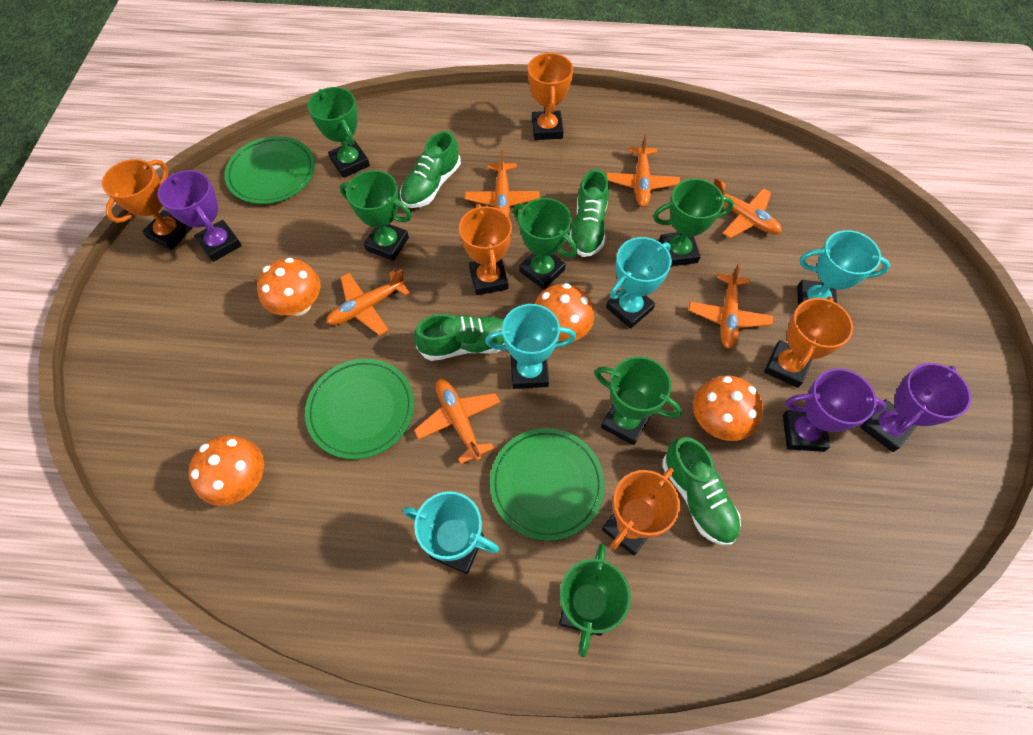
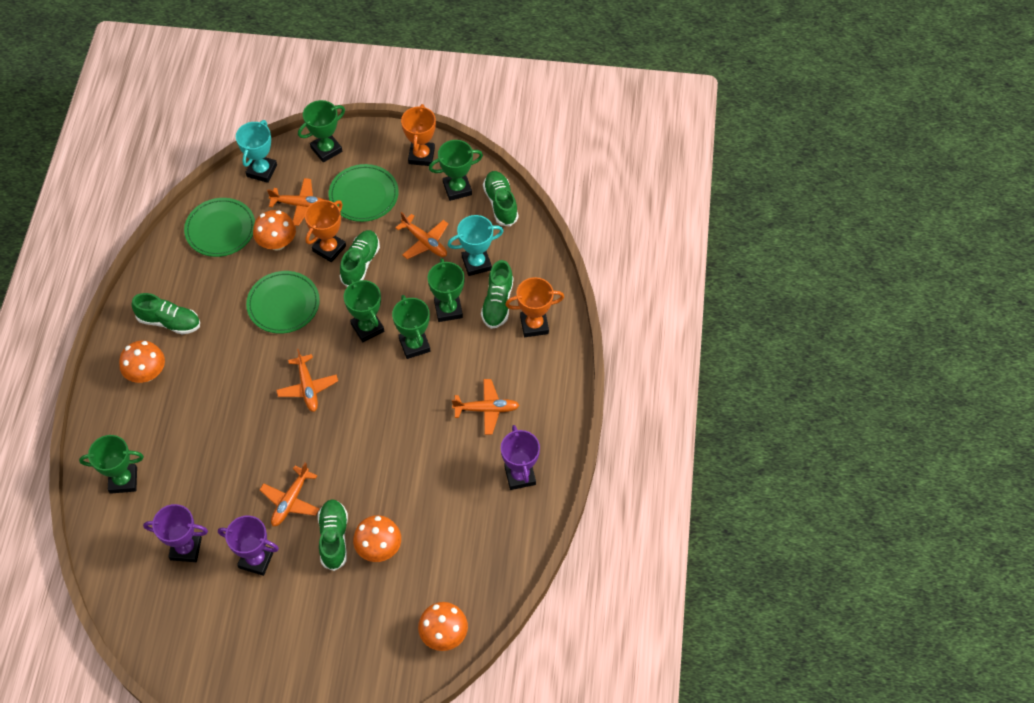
green shoe: [400,131,461,208] [414,314,505,361] [570,169,609,257] [662,437,741,545] = 4 -> [131,293,200,335] [318,499,348,571] [340,230,380,287] [481,260,513,329] [483,171,518,227] = 5
orange plane: [326,269,410,335] [414,379,500,464] [465,150,540,217] [606,134,680,207] [688,263,773,349] [714,178,781,238] = 6 -> [260,462,319,526] [267,178,325,226] [276,349,338,412] [395,212,448,259] [452,379,520,435] = 5
orange trophy: [102,159,192,250] [459,204,512,295] [528,52,573,140] [602,468,680,556] [764,296,853,388] = 5 -> [305,200,346,263] [401,104,436,166] [505,277,564,337] = 3
turquoise trophy: [403,491,499,574] [485,304,576,389] [606,237,672,329] [797,230,890,306] = 4 -> [236,120,277,183] [448,215,504,276] = 2

